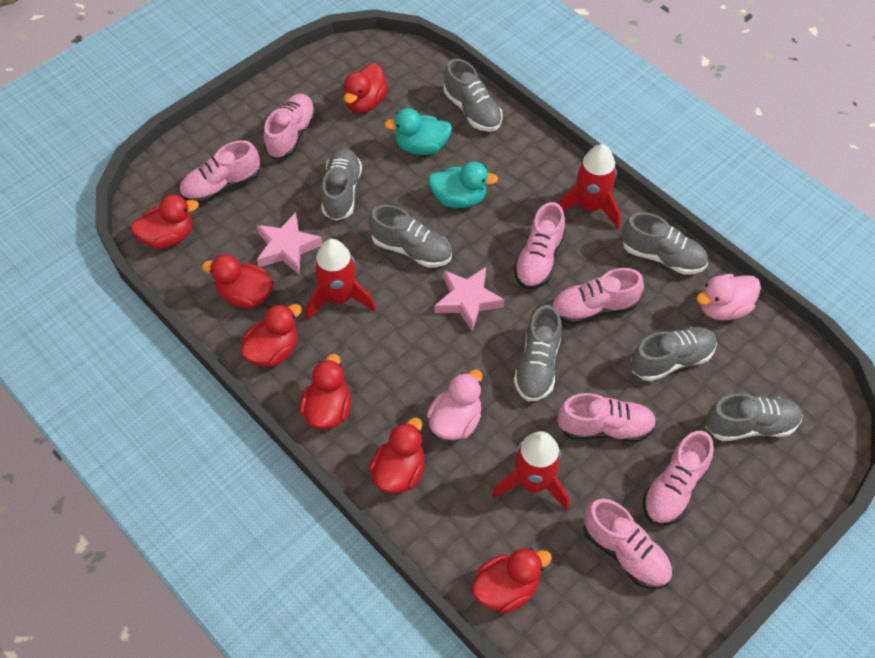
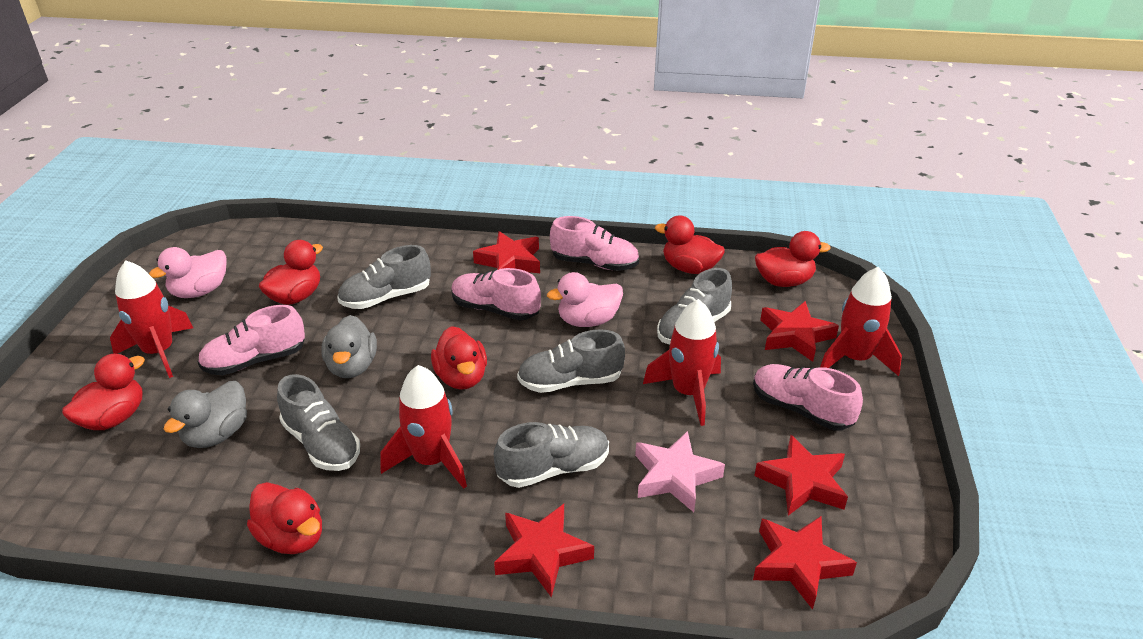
grey duck: none = 0 -> [164,381,247,448] [321,315,377,378] = 2
grey shoe: [321,148,362,221] [369,205,452,268] [444,59,503,132] [514,305,562,402] [622,212,708,275] [631,327,717,381] [706,393,803,441] = 7 -> [277,374,360,471] [337,245,431,309] [494,422,609,488] [517,329,625,393] [657,268,732,344] = 5
pink shoe: [179,140,260,204] [264,94,316,159] [514,202,565,289] [552,268,644,325] [557,393,657,442] [583,499,672,589] [643,431,714,526] = 7 -> [198,305,305,375] [451,268,541,320] [550,216,639,271] [753,364,863,430] = 4
pink star: [256,212,323,274] [434,267,505,331] = 2 -> [635,431,725,512] = 1
red duck: [130,195,199,249] [202,254,274,308] [240,304,302,367] [300,354,351,429] [344,63,388,113] [369,417,425,493] [472,548,552,614] = 7 -> [62,354,145,430] [247,482,322,554] [259,240,323,305] [431,326,487,390] [655,216,725,274] [755,231,831,287] = 6
red rocket: [306,239,376,320] [492,431,569,510] [558,144,621,229] = 3 -> [110,260,193,378] [380,365,467,489] [643,299,721,426] [820,267,902,376] = 4
red star: none = 0 -> [473,231,540,273] [494,504,594,598] [753,516,857,610] [754,435,848,516] [760,301,839,362] = 5
turquoise duck: [384,108,452,155] [428,161,498,208] = 2 -> none = 0

